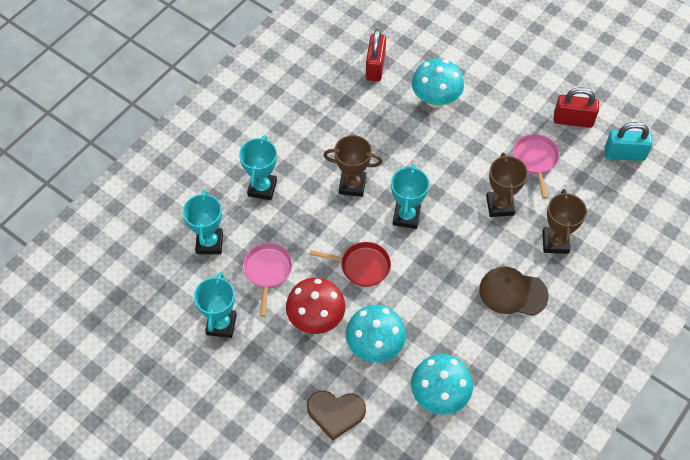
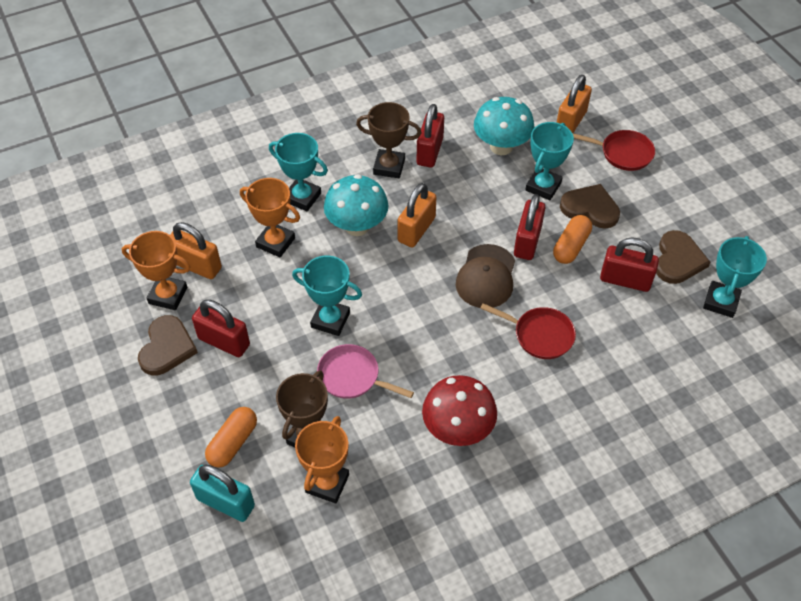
brown heart: [307,390,366,441] = 1 -> [138,315,198,375] [560,184,620,229] [656,230,711,284] = 3
brown trophy: [323,135,382,197] [486,152,528,217] [542,189,587,254] = 3 -> [276,370,328,447] [356,102,421,178] = 2
orange capsule: none = 0 -> [205,407,257,468] [553,215,592,264] = 2
orange padlock: none = 0 -> [170,222,222,279] [398,183,436,247] [557,75,592,133] = 3
orange trophy: none = 0 -> [122,231,191,310] [240,178,300,257] [295,416,349,504] = 3
pink pan: [243,243,292,317] [513,134,560,199] = 2 -> [317,344,414,399] = 1
red padlock: [366,29,386,81] [553,87,599,128] = 2 -> [192,300,250,357] [417,104,444,167] [514,194,545,260] [600,238,659,292] = 4
red pan: [309,242,391,287] = 1 -> [480,303,576,359] [572,130,655,171] = 2
turquoise mushroom: [346,305,406,363] [411,354,473,415] [412,59,464,108] = 3 -> [324,174,389,236] [474,97,534,155] = 2

